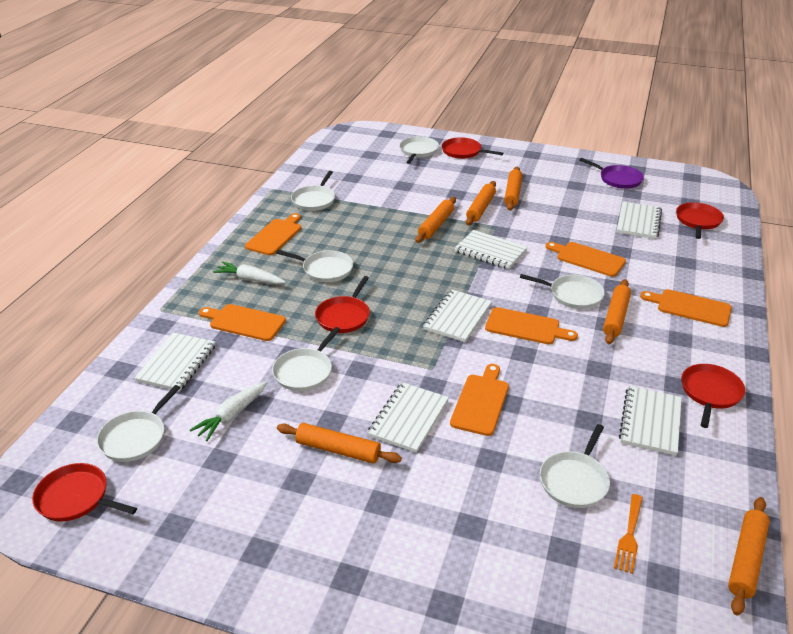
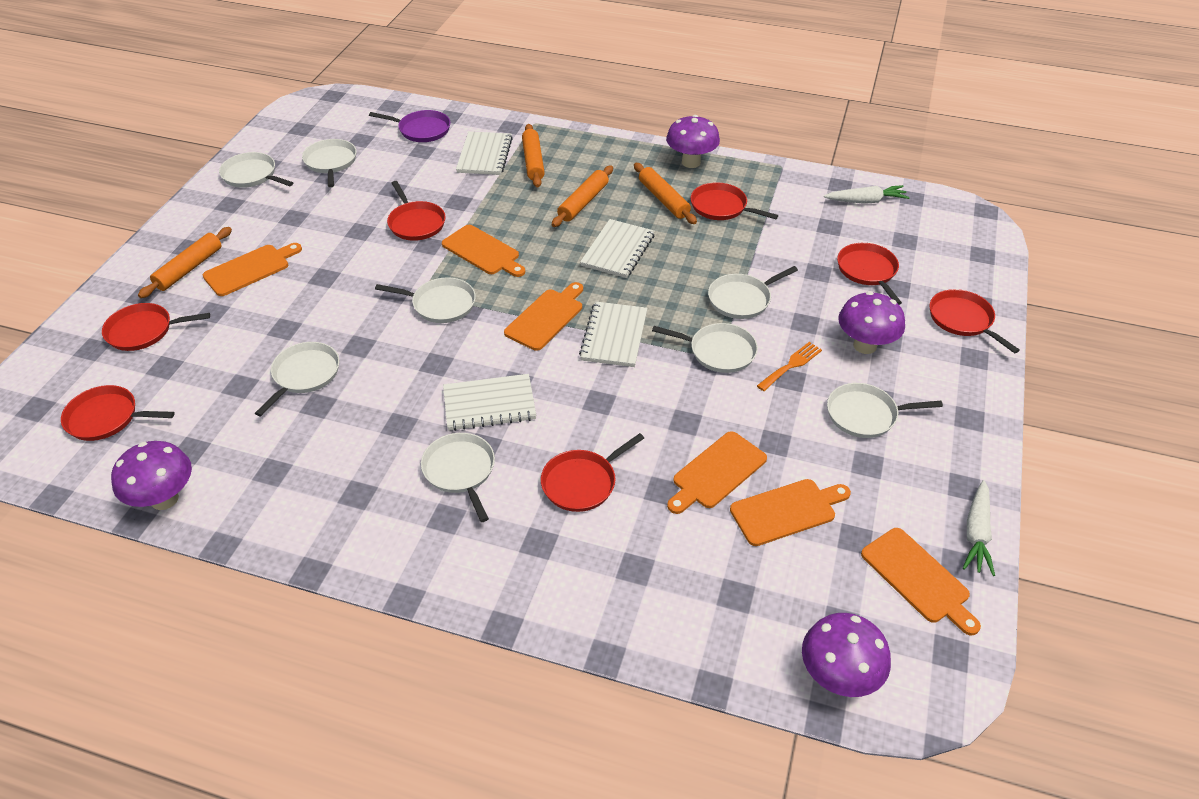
orange rolling pin: [277,423,402,464] [415,197,456,243] [466,181,496,225] [504,167,523,211] [603,279,631,344] [728,497,770,616] = 6 -> [138,227,232,298] [522,124,545,188] [552,166,613,227] [634,163,697,224] = 4
purple mushroom: none = 0 -> [111,441,192,510] [666,115,720,168] [802,613,891,697] [838,292,905,354] = 4
red pan: [32,463,137,521] [315,276,370,333] [442,137,503,159] [676,202,724,239] [681,364,745,428] = 5 -> [61,385,175,441] [102,303,210,351] [387,181,446,241] [541,433,644,512] [690,182,778,220] [837,243,902,305] [930,289,1020,353] = 7
white notebook: [134,332,216,392] [367,382,449,453] [423,289,492,342] [455,230,528,269] [617,201,662,239] [619,386,682,456] = 6 -> [443,374,536,431] [456,131,513,175] [579,301,648,367] [580,219,655,278] = 4
white pan: [97,385,180,462] [272,327,340,391] [276,250,353,282] [291,171,335,211] [400,136,439,164] [520,274,605,309] [540,424,610,508] = 7 -> [219,152,293,188] [255,342,340,416] [302,139,357,187] [375,277,476,323] [421,433,495,522] [652,323,758,373] [708,266,798,319] [827,383,943,438] = 8

